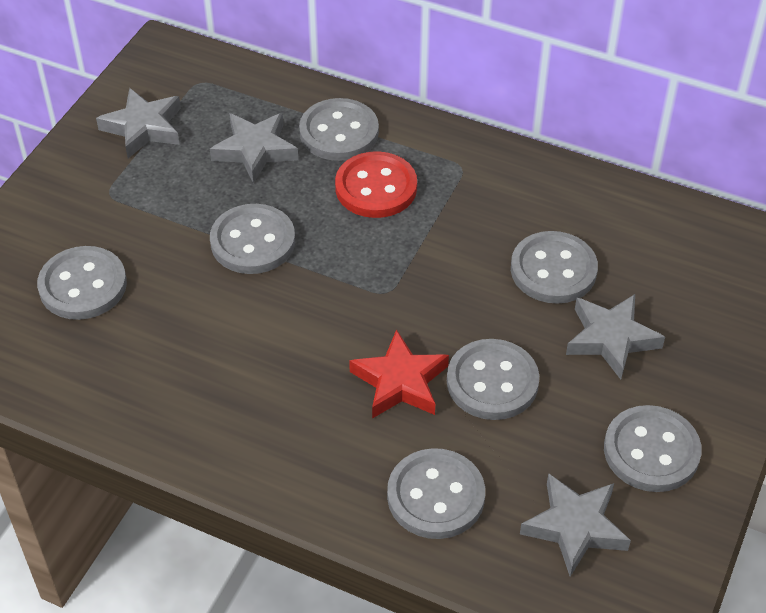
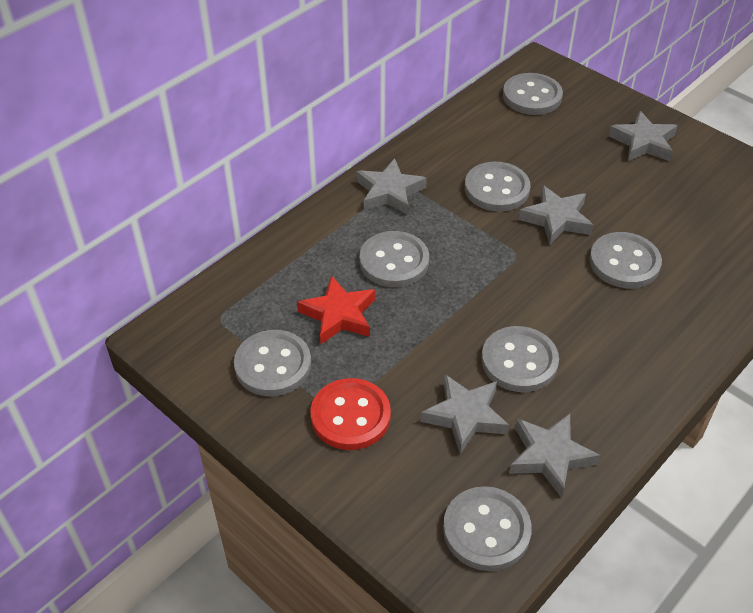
grey star: [96,88,181,158] [210,113,298,183] [520,473,631,577] [566,294,665,380] = 4 -> [357,158,427,215] [421,374,509,454] [509,414,600,498] [519,185,593,245] [608,111,677,161] = 5

